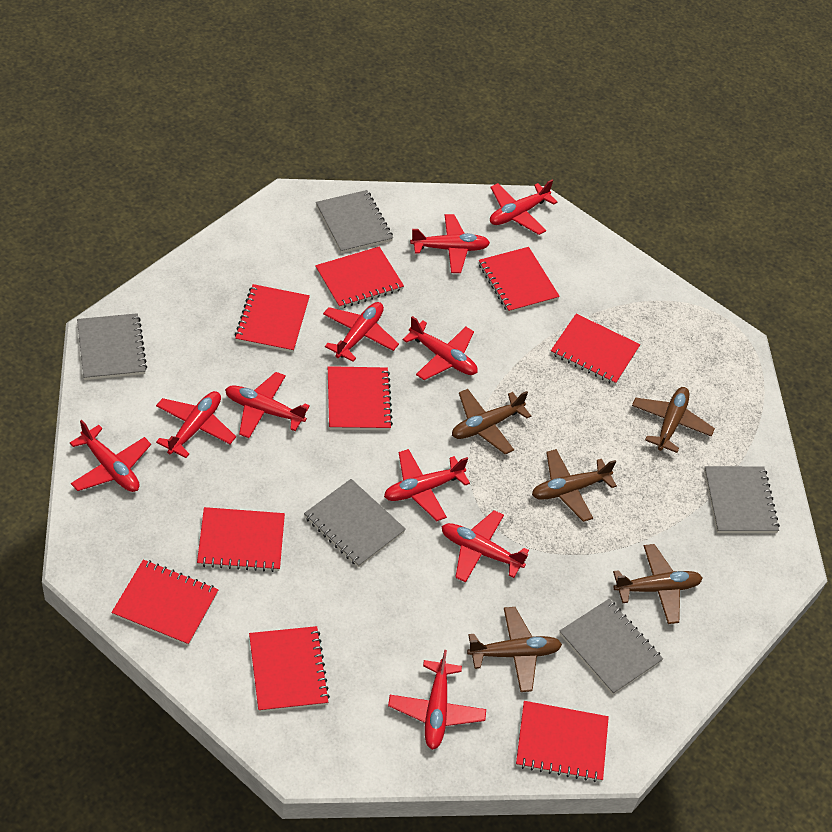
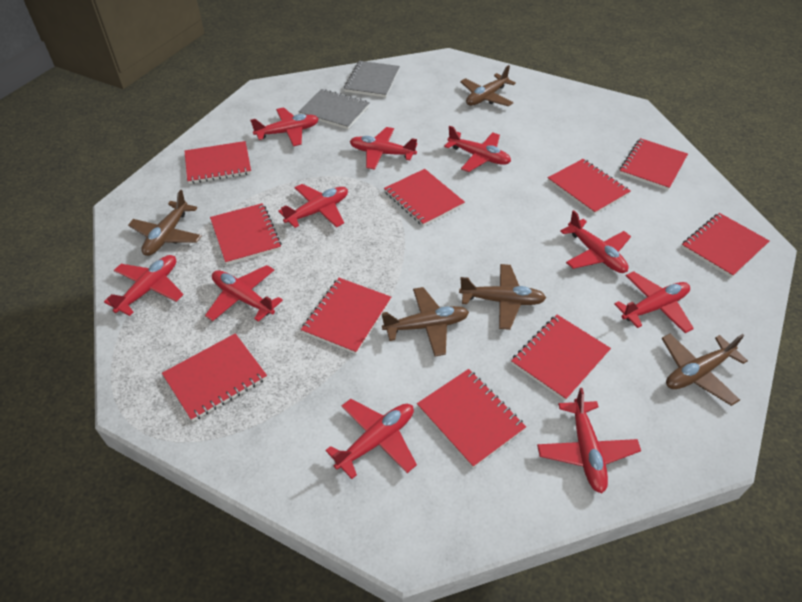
grey notebook: [77,313,147,380] [304,479,406,567] [316,190,393,253] [559,599,663,695] [704,466,780,533] = 5 -> [298,89,370,129] [344,61,400,98] = 2
red notebook: [111,559,218,646] [197,507,285,572] [235,284,310,353] [249,626,330,712] [315,247,404,309] [328,366,393,430] [479,247,560,313] [516,701,609,782] [551,314,640,385] = 9 -> [162,333,267,421] [185,141,251,184] [210,203,282,265] [301,278,391,354] [384,169,465,226] [417,369,526,468] [511,315,611,401] [548,159,630,214] [620,138,688,190] [681,213,769,278] = 10

